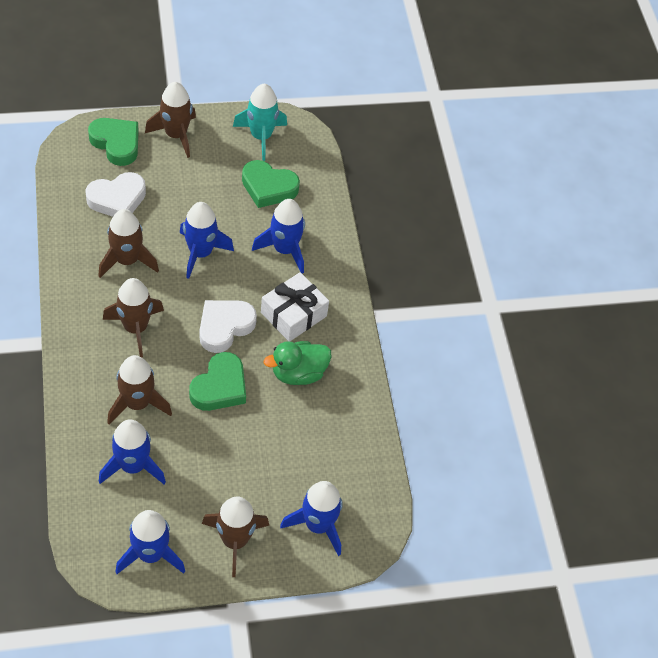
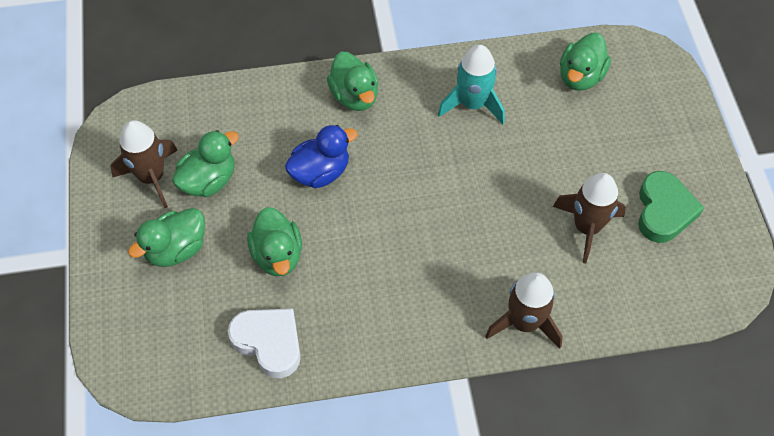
blue duck: none = 0 -> [285,125,358,188] = 1
blue rocket: [99,419,166,484] [115,510,185,574] [180,202,234,279] [252,199,305,273] [280,481,343,556] = 5 -> none = 0
brown rocket: [98,209,159,278] [103,278,164,357] [107,355,172,425] [145,82,196,158] [202,496,269,577] = 5 -> [110,120,178,208] [485,272,563,349] [553,173,626,264] = 3
green duck: [264,341,331,385] = 1 -> [128,208,205,267] [172,130,239,197] [247,207,302,276] [327,52,378,111] [560,33,611,91] = 5
green heart: [88,118,139,166] [189,352,246,411] [242,160,300,208] = 3 -> [638,171,704,243] = 1
white gift: [261,272,329,342] = 1 -> none = 0
white heart: [85,172,146,217] [200,300,257,353] = 2 -> [228,309,301,378] = 1

